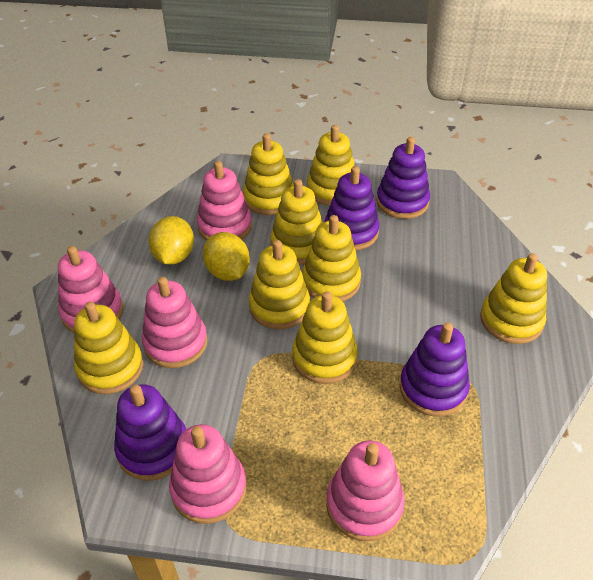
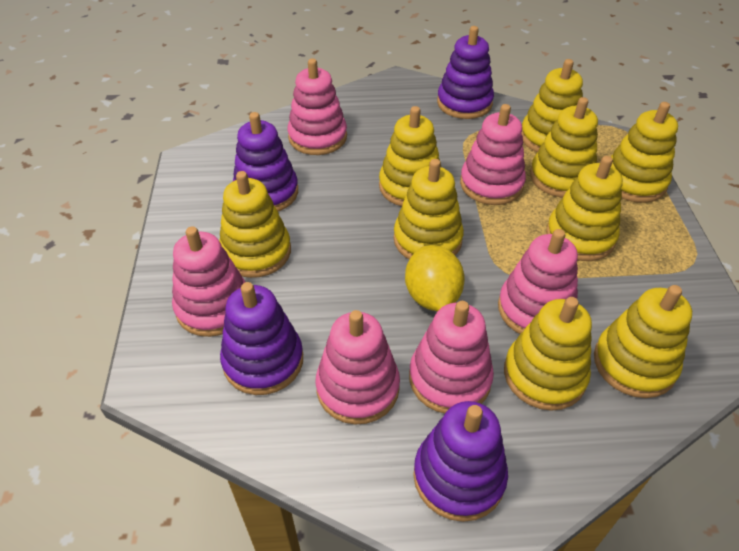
pink stacking toy: [58,246,123,333] [142,277,207,368] [169,424,247,524] [197,161,252,241] [326,440,405,542] = 5 -> [172,226,246,337] [287,58,347,155] [316,310,400,424] [409,301,494,414] [460,104,526,205] [498,229,578,334] = 6
yellow lemon: [149,216,194,265] [203,232,250,281] = 2 -> [405,245,465,311] = 1
yellow stacking toy: [74,302,143,394] [243,133,294,215] [249,240,310,329] [270,179,323,265] [292,291,358,384] [302,215,361,301] [307,125,355,206] [480,253,547,344] = 8 -> [219,171,291,278] [379,106,441,206] [394,159,464,259] [504,297,592,411] [521,59,583,153] [530,97,598,198] [546,156,623,261] [594,285,692,398] [611,102,678,203] = 9

